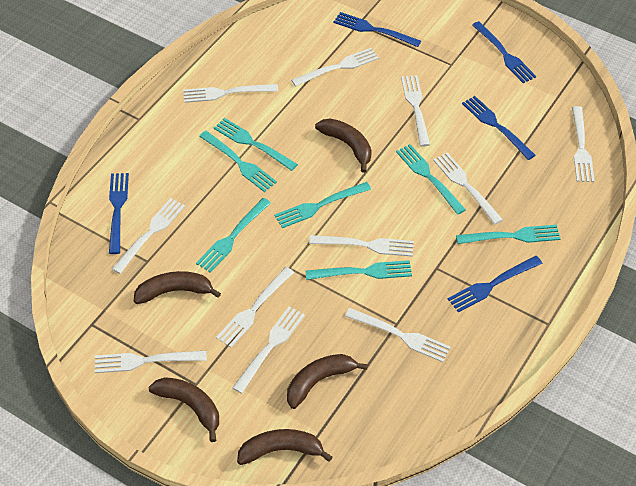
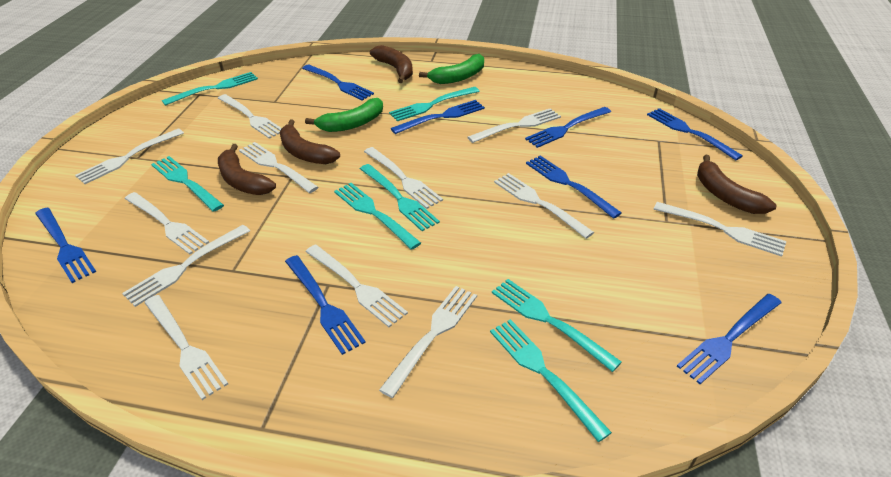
blue fork: [109,173,129,254] [334,12,421,47] [448,256,542,313] [462,96,536,160] [472,21,536,83] = 5 -> [35,207,96,283] [285,255,366,355] [302,64,374,101] [391,100,485,134] [525,107,611,148] [526,155,622,219] [647,108,743,160] [677,294,781,384] = 8
brown banana: [134,271,221,304] [149,377,219,442] [237,429,332,465] [287,354,368,409] [315,119,372,173] = 5 -> [218,144,276,195] [280,120,340,164] [370,45,413,83] [697,155,776,214] = 4
green banana: none = 0 -> [305,98,383,132] [419,54,484,84] = 2
white fork: [95,351,207,373] [112,198,185,274] [183,84,278,103] [216,267,294,348] [232,307,305,394] [291,48,379,87] [309,235,414,257] [345,308,451,362] [401,75,430,147] [433,152,503,225] [572,106,594,182] = 11 -> [75,128,184,184] [122,225,250,307] [125,192,209,254] [144,295,228,400] [218,94,282,139] [239,142,318,193] [306,244,408,327] [364,147,443,209] [379,286,477,398] [468,108,561,143] [494,173,594,239] [654,202,787,257] = 12

